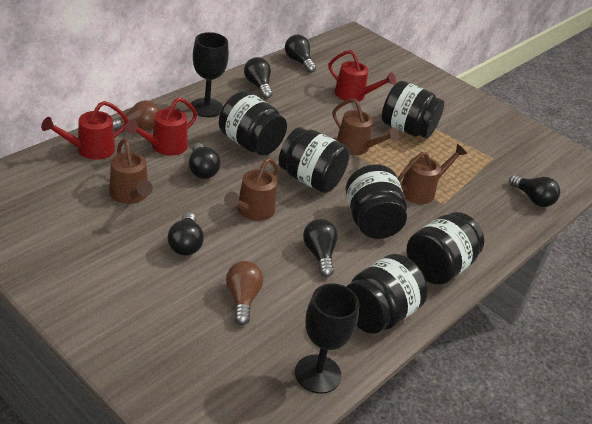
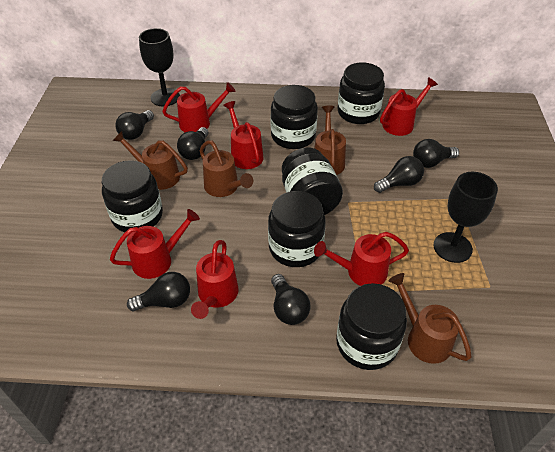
brown light bulb: [113,100,160,131] [226,261,263,325] = 2 -> none = 0
red watering can: [41,101,129,160] [126,97,197,156] [329,50,396,101] = 3 -> [110,209,200,279] [162,82,236,132] [191,240,239,319] [223,101,264,169] [314,232,409,286] [380,77,438,136] = 6

